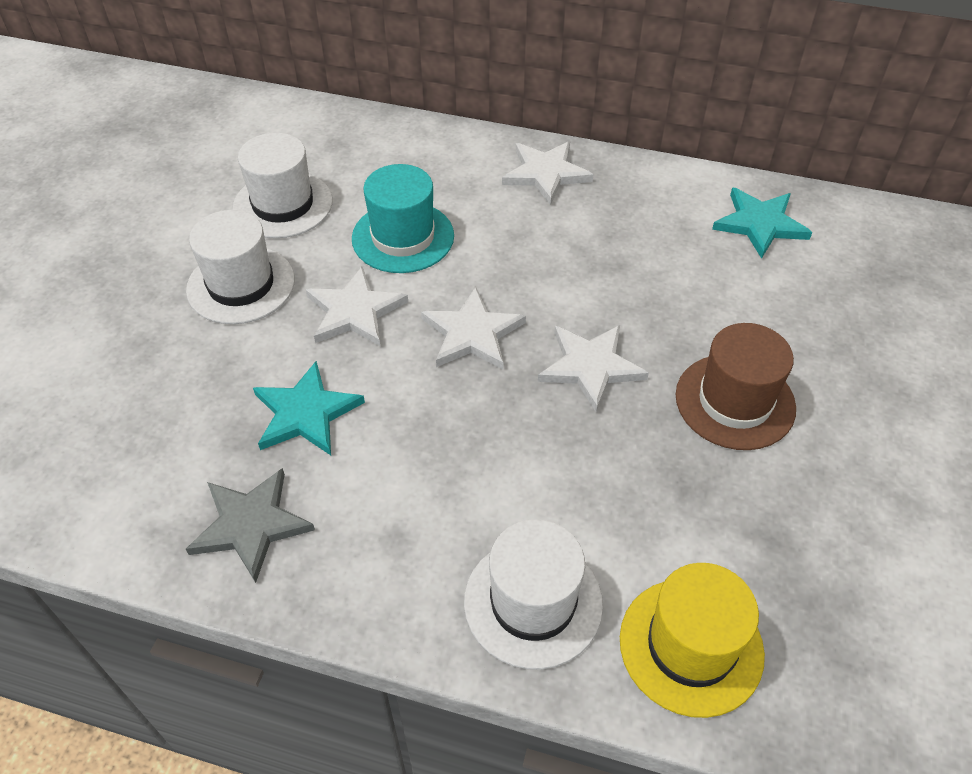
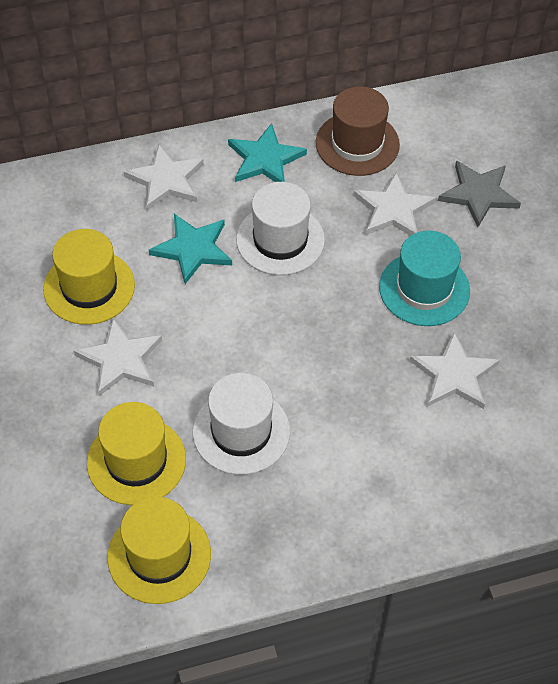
white hat: [186,210,295,324] [233,133,333,238] [464,519,603,669] = 3 -> [193,373,290,475] [236,182,325,275] = 2
yellow hat: [620,563,765,718] = 1 -> [43,229,135,325] [87,402,186,505] [107,497,211,604] = 3

